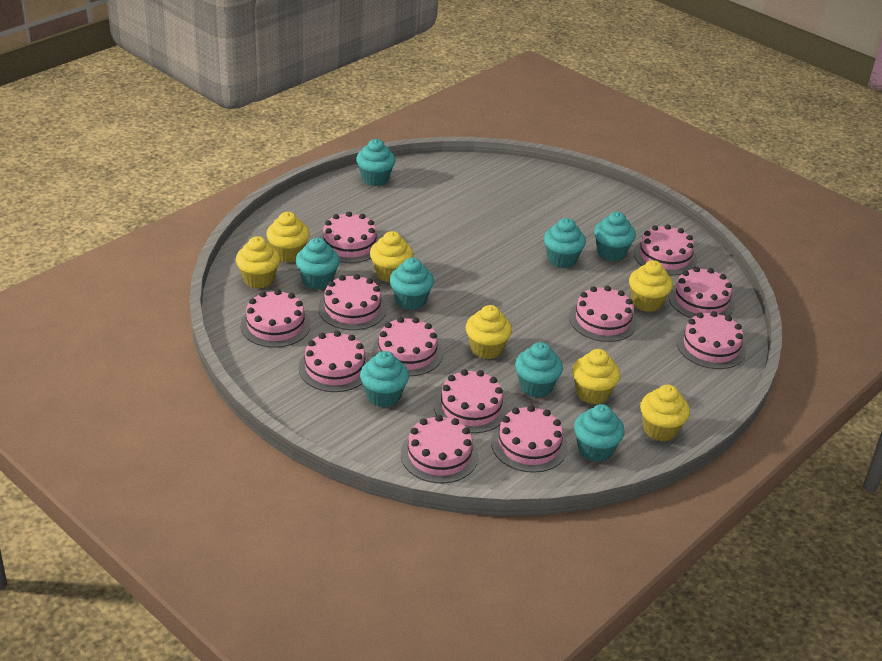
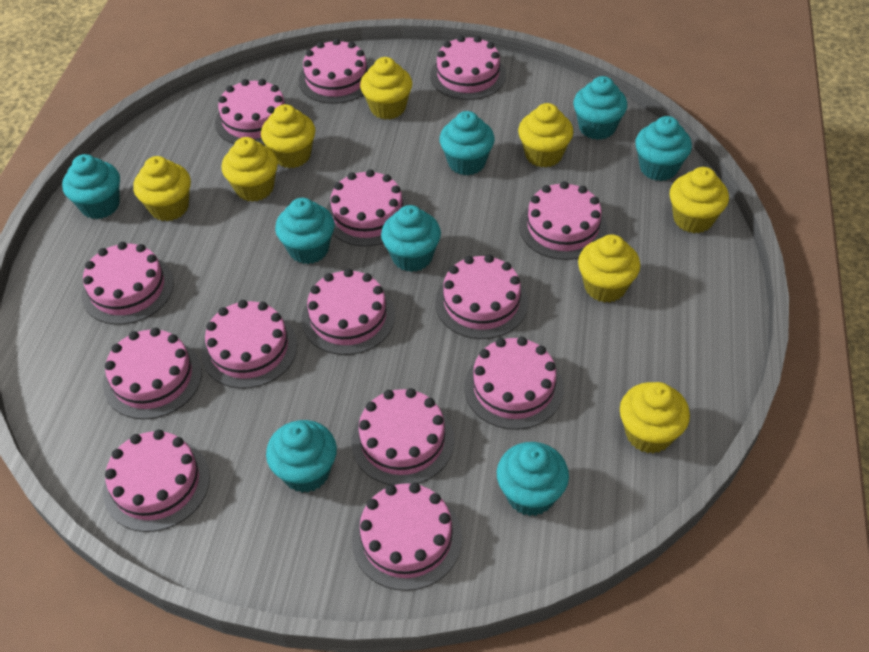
pink cake: [240,289,311,348] [298,331,369,392] [318,274,387,330] [319,212,380,263] [372,317,443,376] [401,415,478,483] [434,369,508,433] [491,405,568,473] [569,286,637,342] [634,224,697,276] [668,267,735,318] [677,311,746,369] = 12 -> [81,242,174,325] [103,328,202,419] [103,430,210,532] [201,300,297,389] [215,79,289,145] [298,39,371,104] [302,268,395,355] [326,169,409,246] [352,388,454,485] [352,483,462,591] [430,36,506,100] [435,254,528,339] [464,337,564,430] [519,181,607,260] = 14
yellow cupcake: [236,236,280,289] [266,212,309,263] [370,231,413,283] [466,305,512,359] [572,349,620,404] [629,260,673,312] [640,385,690,441] = 7 -> [133,156,191,221] [221,137,278,202] [261,104,315,168] [360,57,412,120] [518,103,573,167] [578,235,640,303] [620,382,690,454] [670,167,729,233] = 8

